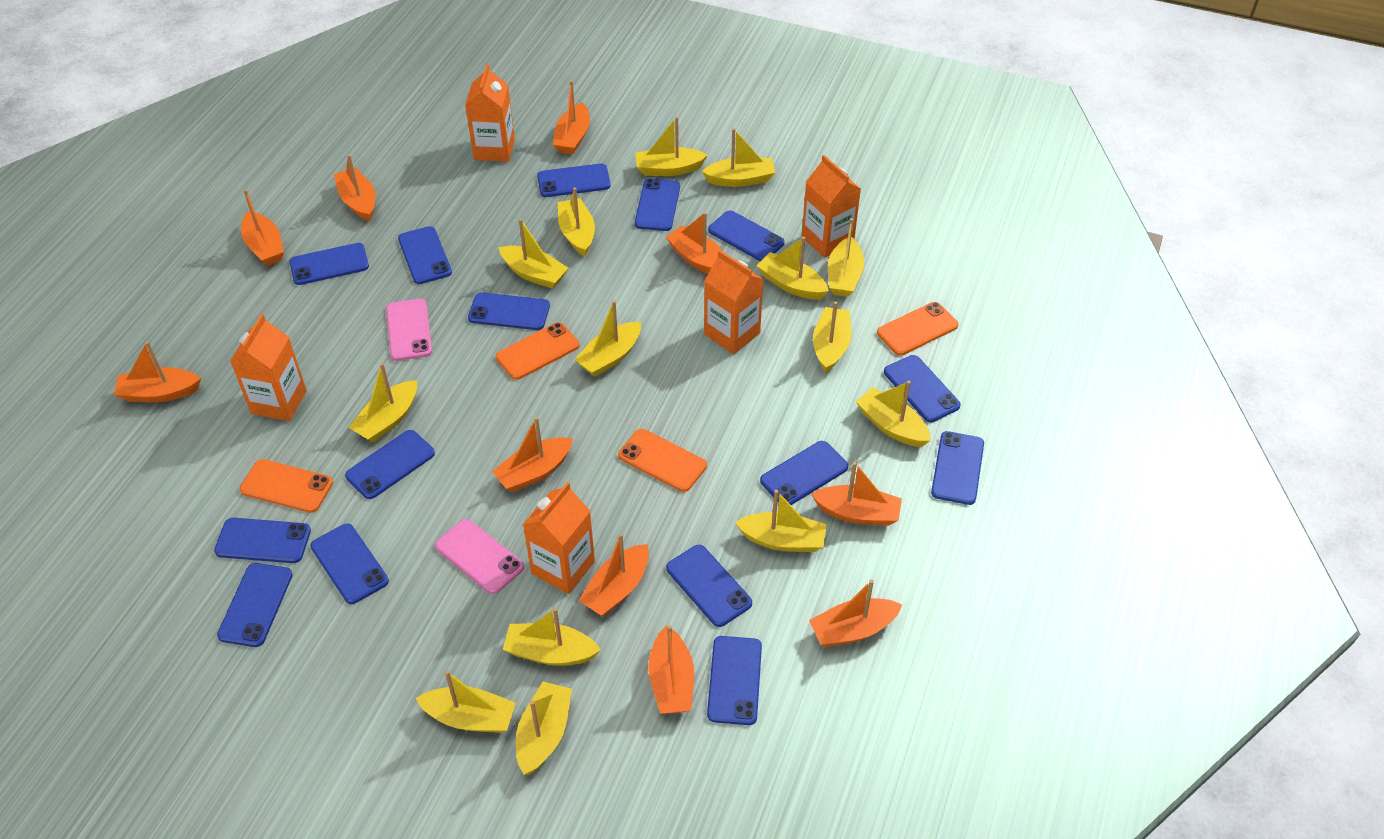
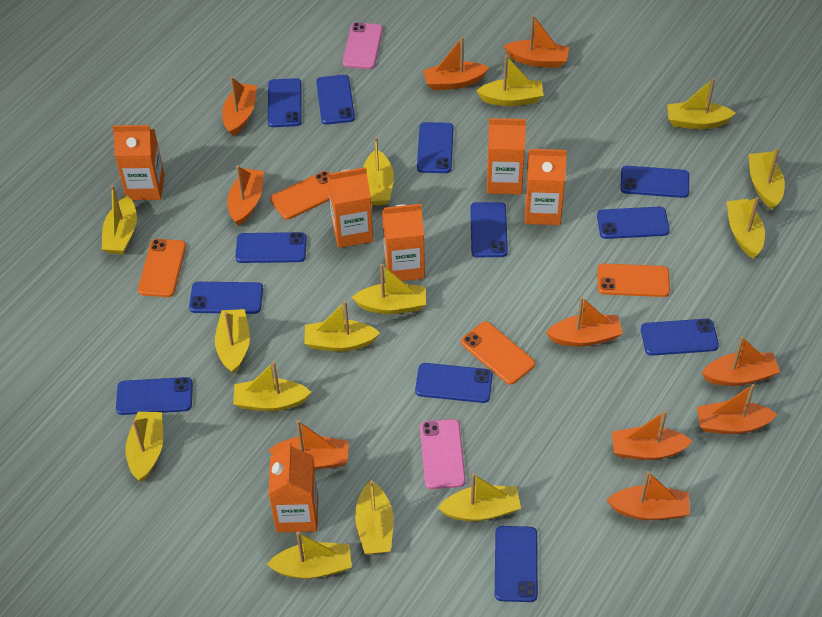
blue phone: [214,518,311,563] [217,563,293,647] [290,243,369,285] [310,523,389,604] [345,430,435,499] [398,226,452,284] [468,292,550,330] [537,164,611,197] [635,178,680,231] [666,545,752,627] [707,636,762,725] [708,210,785,261] [760,441,848,505] [884,355,961,422] [931,431,984,505] = 15 -> [116,377,193,415] [189,282,263,314] [235,232,307,263] [268,78,302,127] [316,75,355,125] [415,363,493,403] [417,122,454,173] [470,202,508,257] [495,526,538,602] [597,207,670,239] [620,166,689,198] [641,319,719,356] = 12
orange carton: [230,314,307,421] [465,64,515,162] [523,482,595,594] [704,250,764,354] [802,155,861,258] = 5 -> [112,125,165,200] [269,442,318,532] [328,167,373,248] [382,204,425,281] [487,118,526,194] [525,149,567,225] = 6

